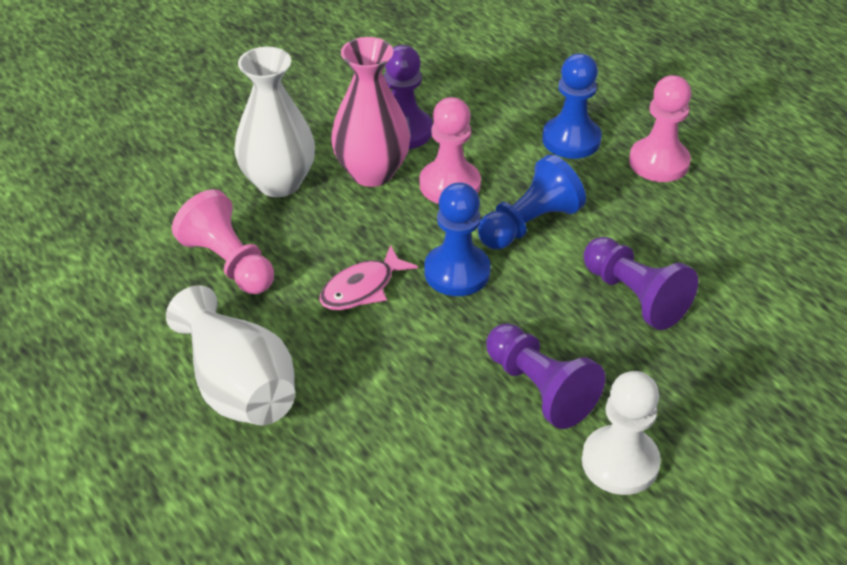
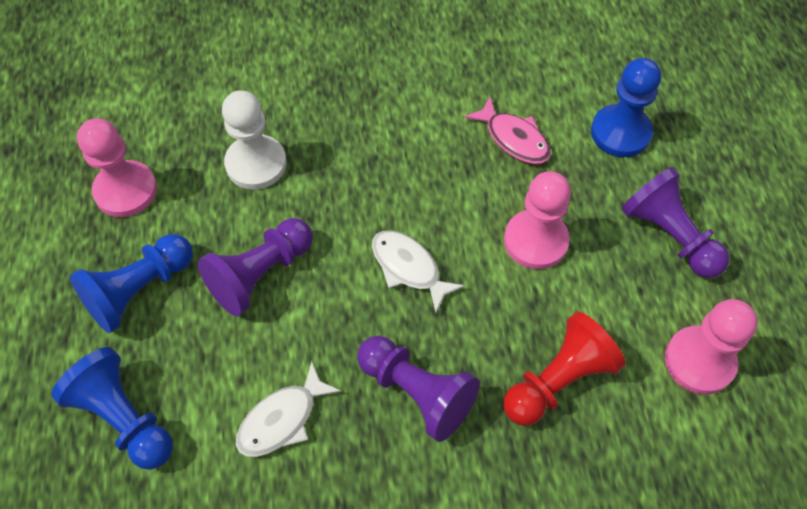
pink vase: [331,37,411,187] = 1 -> none = 0
red pawn: none = 0 -> [503,312,626,426] = 1
white fish: none = 0 -> [236,361,341,457] [372,230,465,313] = 2
white vase: [166,285,295,425] [235,47,315,197] = 2 -> none = 0

